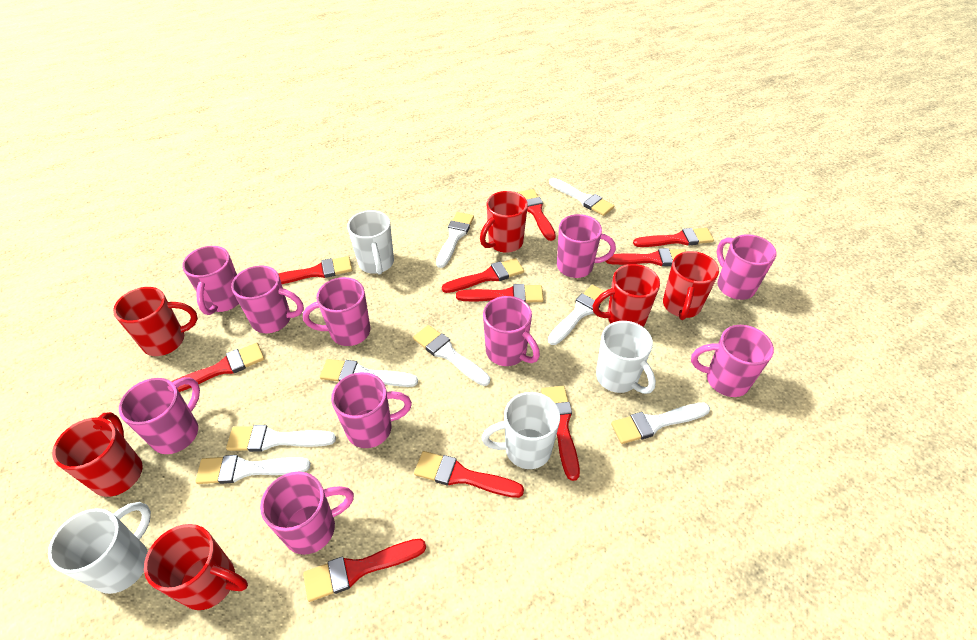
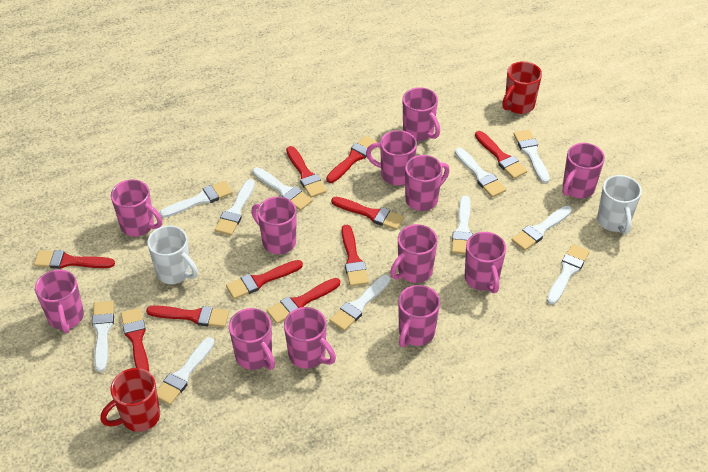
pink mug: [119,377,200,454] [182,246,239,315] [231,266,304,333] [260,472,354,555] [303,277,370,346] [331,372,412,448] [483,296,540,366] [557,214,616,278] [691,325,774,397] [717,234,777,300] = 10 -> [35,269,84,333] [111,179,162,237] [229,308,275,370] [251,197,297,254] [284,307,336,369] [366,130,417,185] [390,224,438,283] [398,285,440,347] [403,87,440,141] [405,155,450,211] [465,232,506,293] [563,143,605,198] = 12
red mug: [52,412,143,497] [113,287,198,356] [144,524,248,610] [480,191,528,253] [593,264,660,327] [663,251,719,320] = 6 -> [100,368,160,432] [502,61,542,114] = 2
white brush: [195,455,311,484] [226,425,336,452] [320,359,418,387] [413,325,490,386] [436,212,474,268] [548,285,608,345] [549,178,614,216] [611,403,710,444] = 8 -> [92,301,114,372] [157,337,214,405] [160,181,233,218] [215,179,255,236] [252,167,313,211] [329,275,391,331] [452,196,473,254] [455,148,506,197] [512,206,572,251] [514,130,550,183] [547,244,589,305] = 11
white mug: [48,502,151,594] [347,210,394,275] [481,392,560,469] [596,321,656,394] = 4 -> [147,226,198,284] [597,175,642,234] = 2

